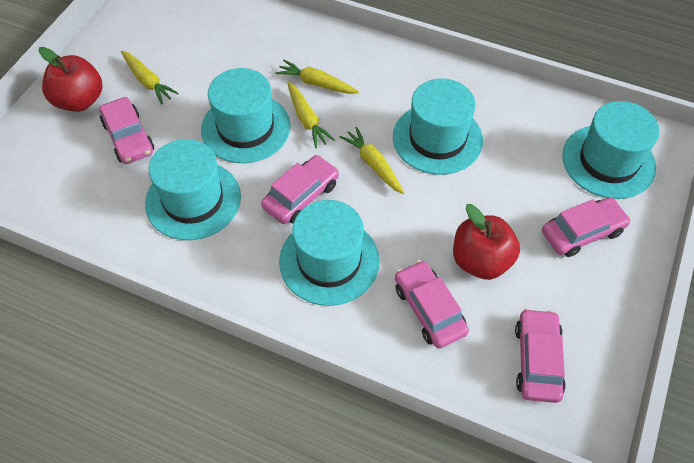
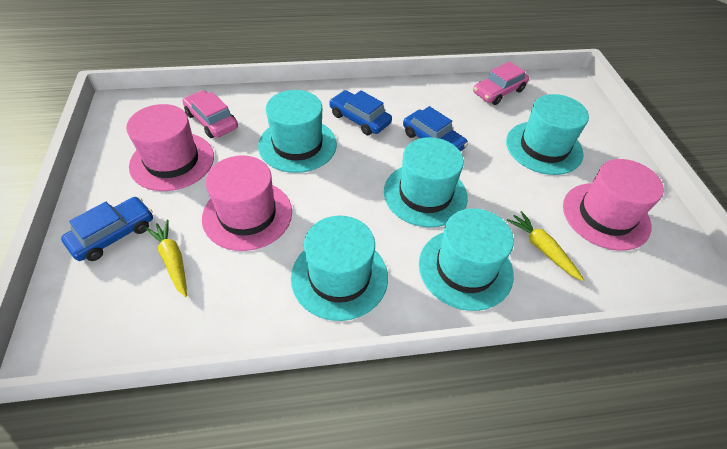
blue car: none = 0 -> [61,197,153,261] [329,90,392,135] [403,106,468,152] = 3
pink car: [99,97,154,164] [261,155,339,224] [395,260,469,349] [515,308,566,403] [542,197,631,257] = 5 -> [182,90,238,138] [473,61,529,105] = 2
pink hat: none = 0 -> [126,104,214,191] [202,155,292,251] [563,159,664,251] = 3
red apple: [39,47,102,112] [453,204,520,280] = 2 -> none = 0
yellow carrot: [121,51,179,104] [275,60,359,94] [287,82,335,148] [339,127,404,194] = 4 -> [146,219,187,297] [507,211,584,281] = 2

